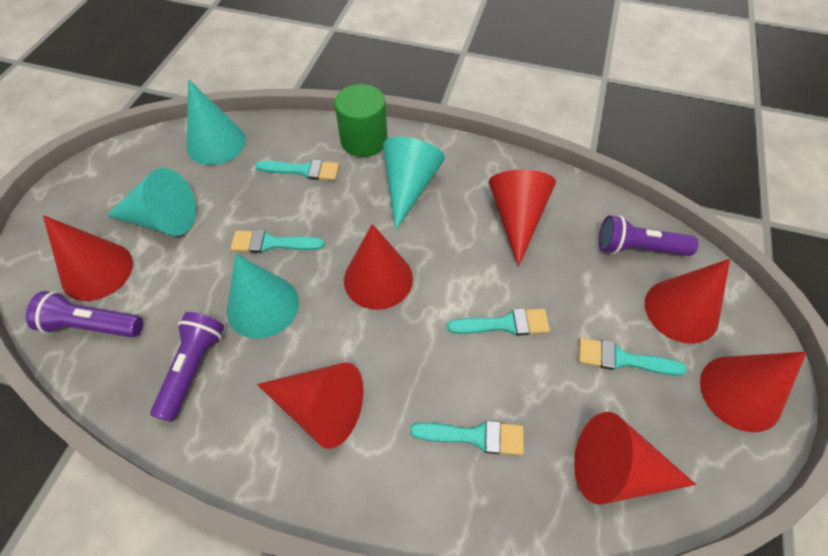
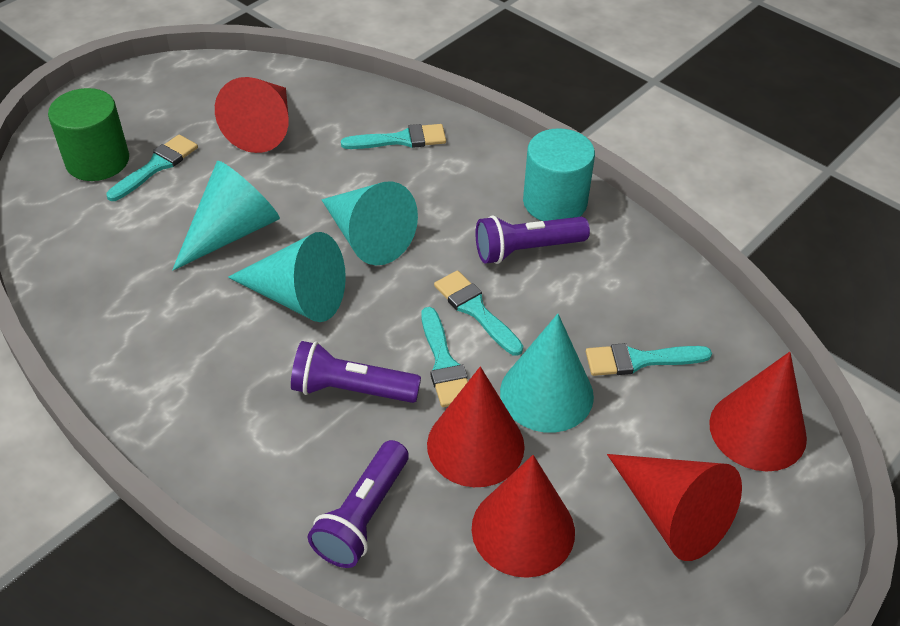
red cone: [43,215,133,301] [257,362,363,449] [344,224,413,310] [489,170,556,267] [574,412,696,505] [645,259,730,344] [700,352,807,432] = 7 -> [215,77,289,153] [427,367,525,487] [472,455,575,578] [607,454,742,561] [709,352,807,471] = 5
turquoise cylinder: none = 0 -> [523,128,595,221] = 1

